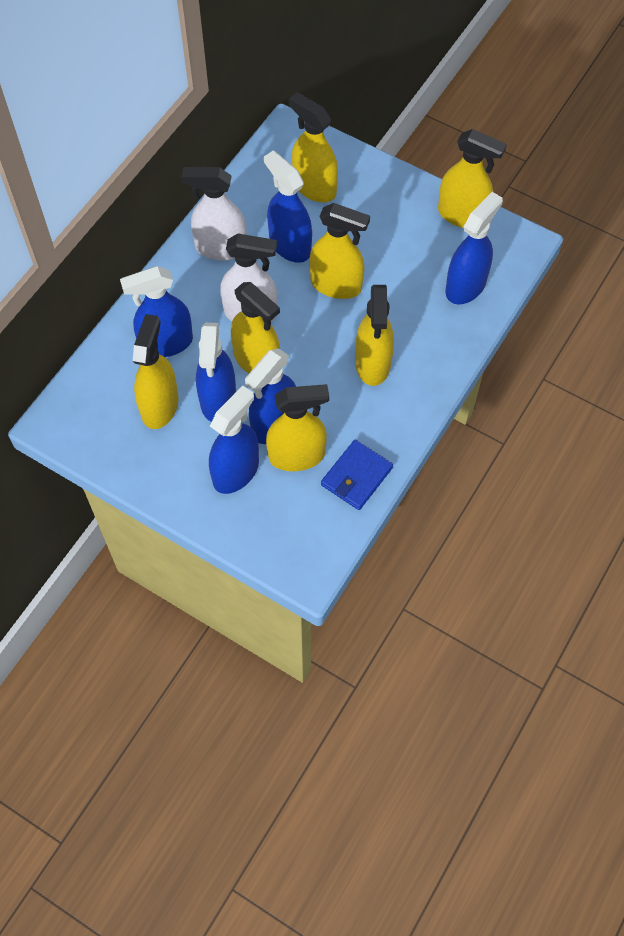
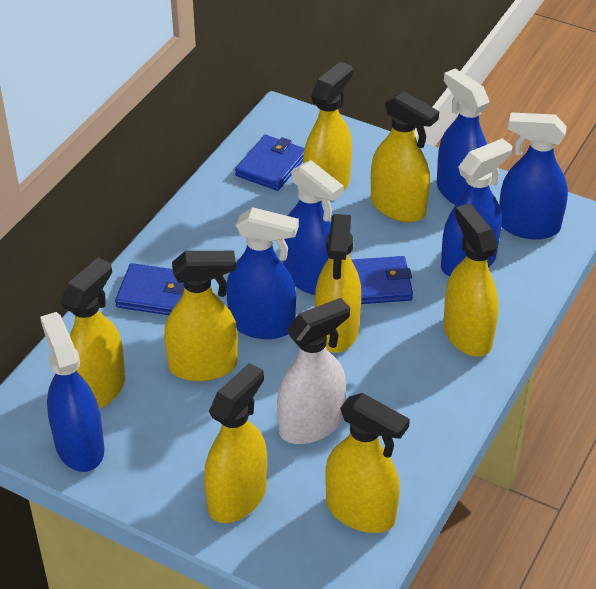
blue wallet: [321,440,393,510] = 1 -> [115,263,184,315] [235,135,305,191] [352,256,413,304] = 3
white spray bottle: [182,167,247,260] [220,233,277,322] = 2 -> [277,298,350,444] = 1
yellow spray bottle: [133,314,179,429] [231,282,280,374] [266,384,329,471] [289,92,338,202] [309,203,370,299] [355,285,394,386] [438,129,507,228] = 7 -> [61,258,125,409] [164,251,238,381] [204,363,267,523] [303,62,353,203] [315,214,361,353] [325,393,410,533] [371,91,439,222] [443,203,499,357] = 8

